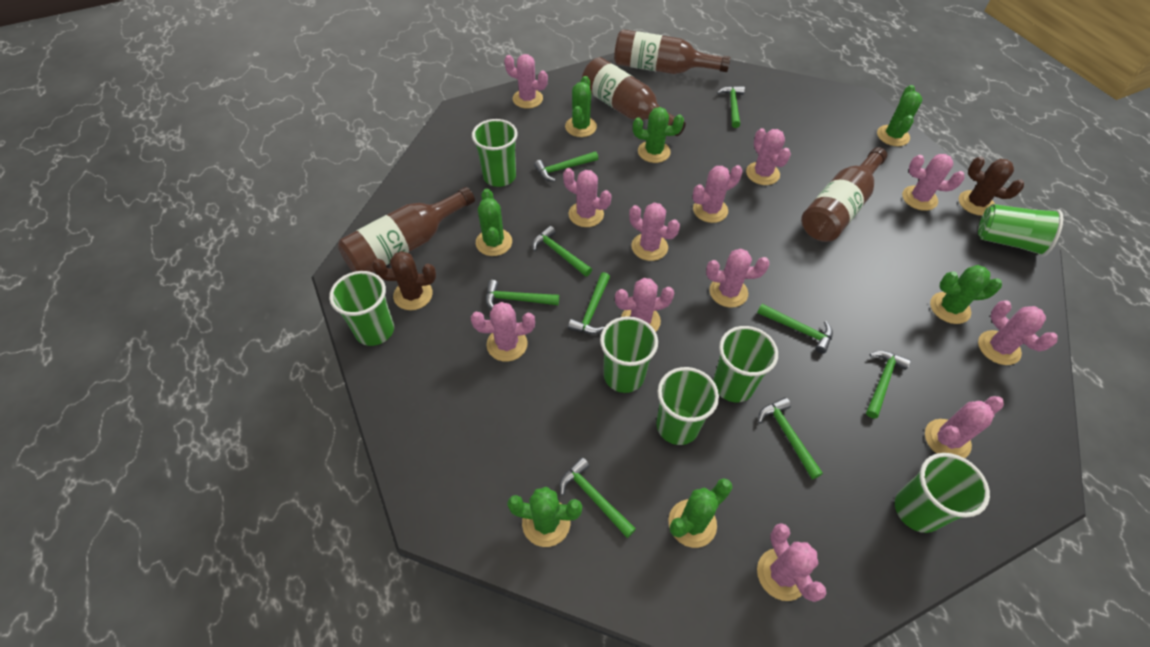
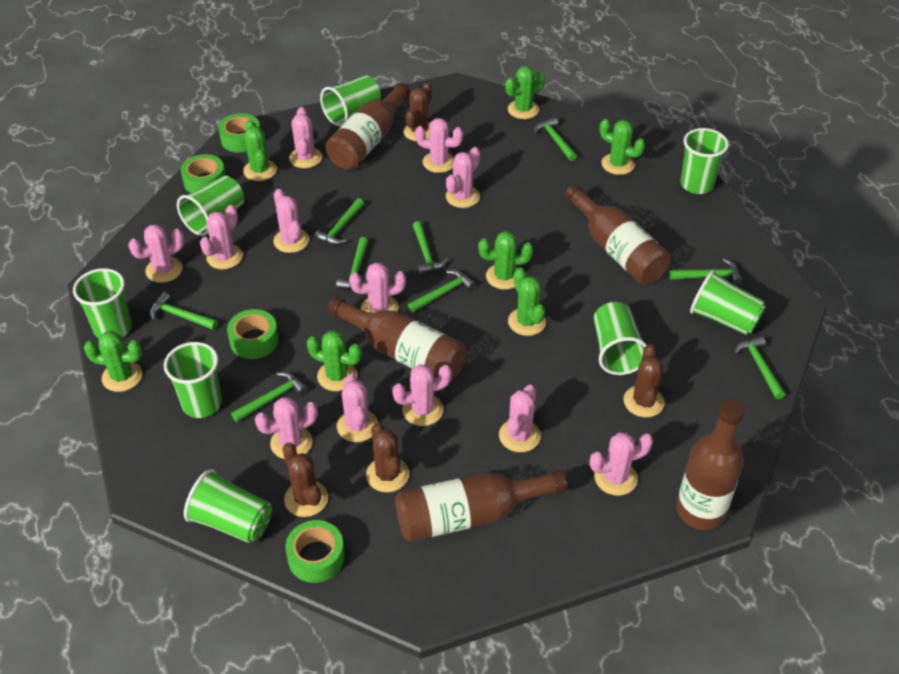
brown bottle: [338,187,475,272] [582,57,686,136] [614,29,731,74] [801,147,887,242] = 4 -> [326,83,410,170] [328,297,466,382] [395,470,567,542] [565,184,670,284] [676,399,745,530] = 5
brown cactus: [372,251,436,310] [959,156,1024,216] = 2 -> [282,442,328,517] [366,423,409,492] [403,82,432,141] [623,344,665,417] = 4
green cup: [329,271,394,346] [472,119,518,187] [600,316,658,393] [656,367,719,445] [713,326,778,402] [895,453,990,533] [978,204,1063,257] = 7 -> [73,268,132,339] [164,342,222,418] [177,176,244,236] [184,469,272,543] [320,75,381,126] [594,302,647,375] [680,128,729,194] [690,270,766,335] = 8
green tape: none = 0 -> [181,154,226,193] [218,113,260,153] [227,309,279,359] [285,520,345,583] = 4

